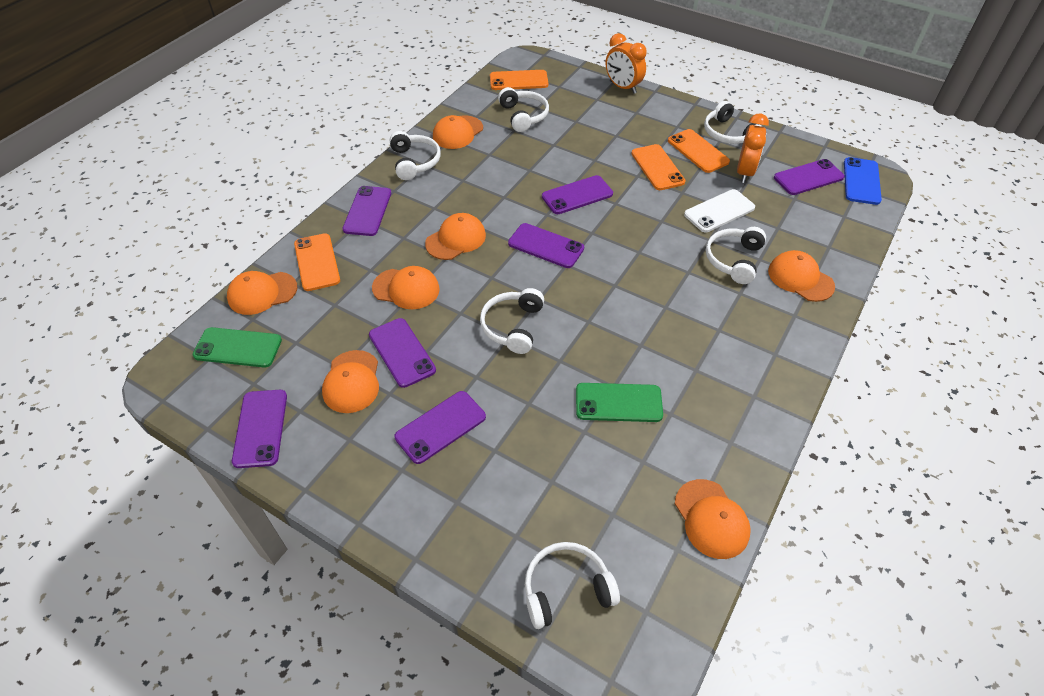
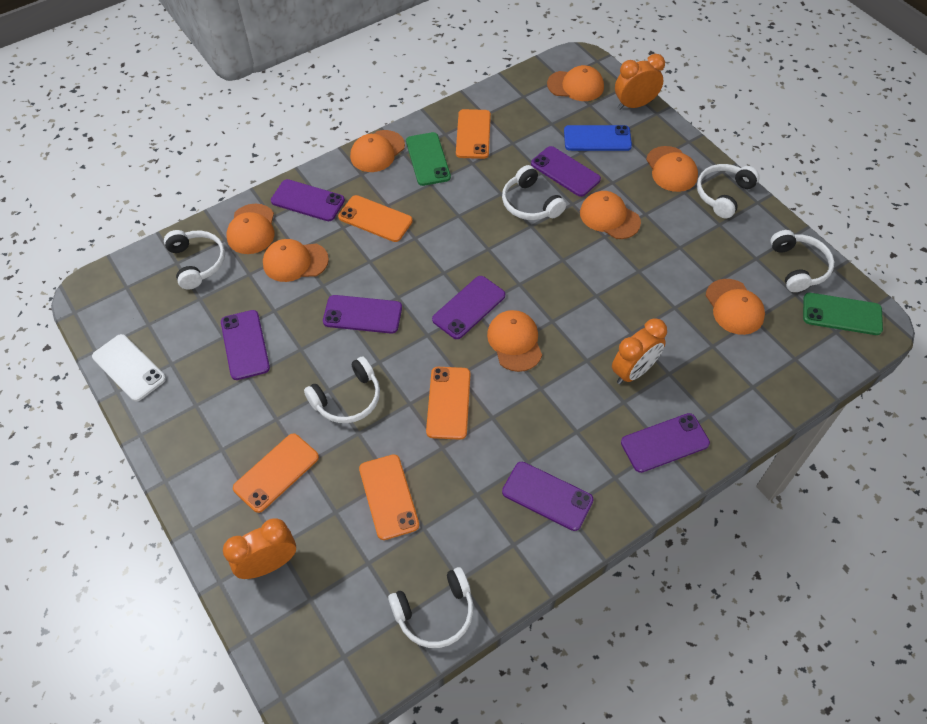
orange cap: [227,271,297,315] [322,350,379,413] [372,266,440,309] [425,213,486,260] [433,115,483,149] [675,479,751,559] [768,250,835,302] = 7 -> [227,204,275,254] [263,239,329,282] [350,130,405,172] [487,310,542,372] [547,65,604,101] [580,191,641,239] [646,146,698,192] [706,279,765,335] = 8
orange clock: [605,33,647,94] [737,114,769,183] = 2 -> [223,519,296,579] [612,318,667,384] [615,54,665,110] = 3
orange phone: [294,233,340,291] [490,70,549,90] [631,144,686,190] [668,129,730,173] = 4 -> [233,434,319,513] [338,195,413,242] [359,454,419,540] [426,367,470,440] [456,109,491,159] = 5

